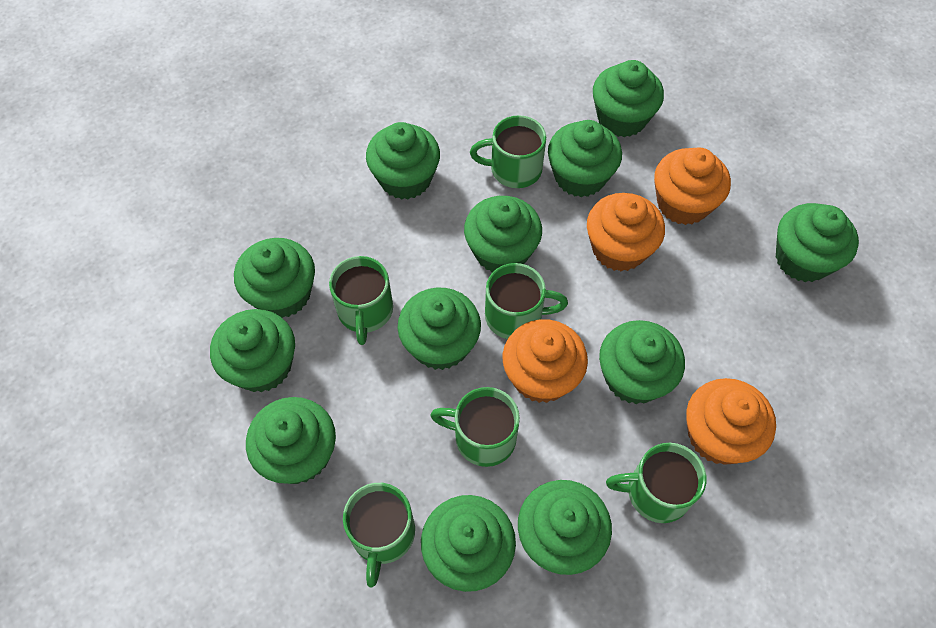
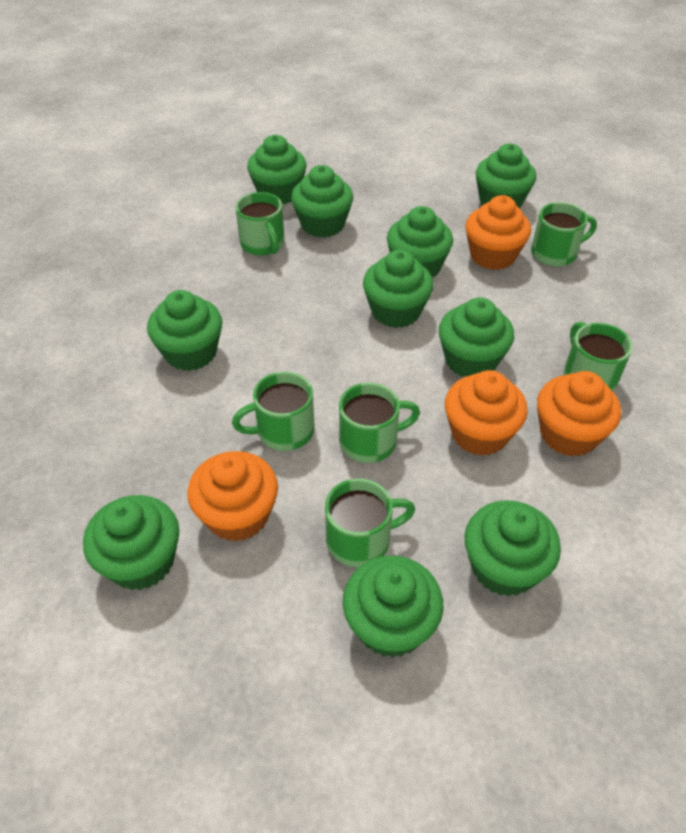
green cupcake: [210,309,295,393] [234,238,315,318] [246,397,336,484] [366,122,440,200] [398,288,481,370] [421,495,516,592] [464,196,542,272] [518,480,612,575] [548,120,622,197] [593,60,664,137] [599,320,685,404] [776,203,859,282] = 12 -> [83,495,179,590] [147,290,222,371] [247,135,306,204] [291,165,353,238] [342,556,444,658] [363,250,433,328] [387,206,453,279] [439,297,514,377] [465,500,561,597] [476,144,536,208] = 10

